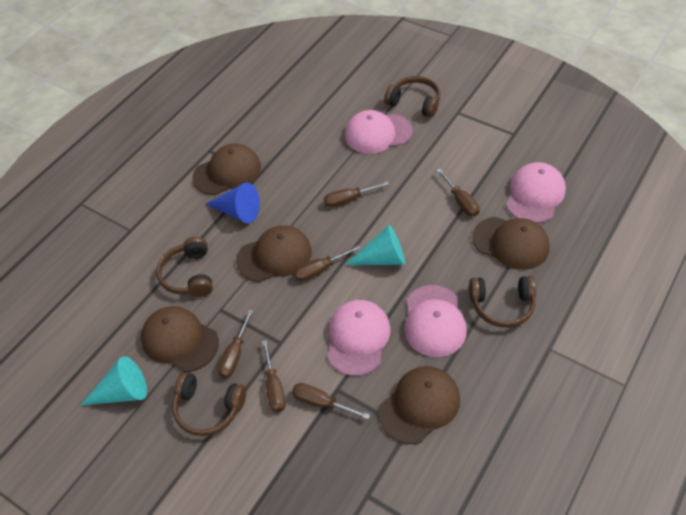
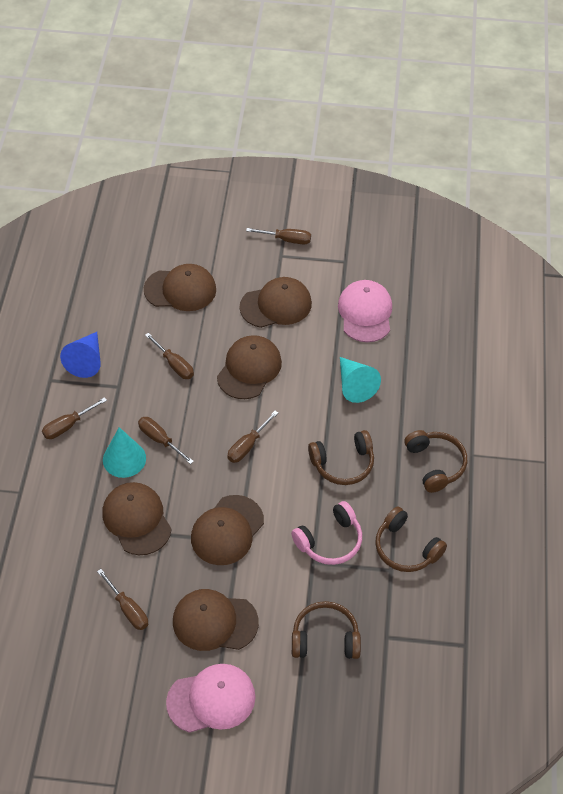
brown cap: [141,306,219,372] [193,143,261,195] [236,225,312,282] [379,366,460,444] [472,217,550,270] = 5 -> [102,482,172,555] [144,264,216,311] [173,589,259,651] [191,495,264,565] [217,335,282,399] [239,277,312,328] = 6
pink cap: [328,300,390,376] [345,110,413,154] [405,285,467,357] [506,162,566,223] = 4 -> [166,664,256,733] [338,280,392,342] = 2
pink headphones: none = 0 -> [291,501,362,565] = 1

